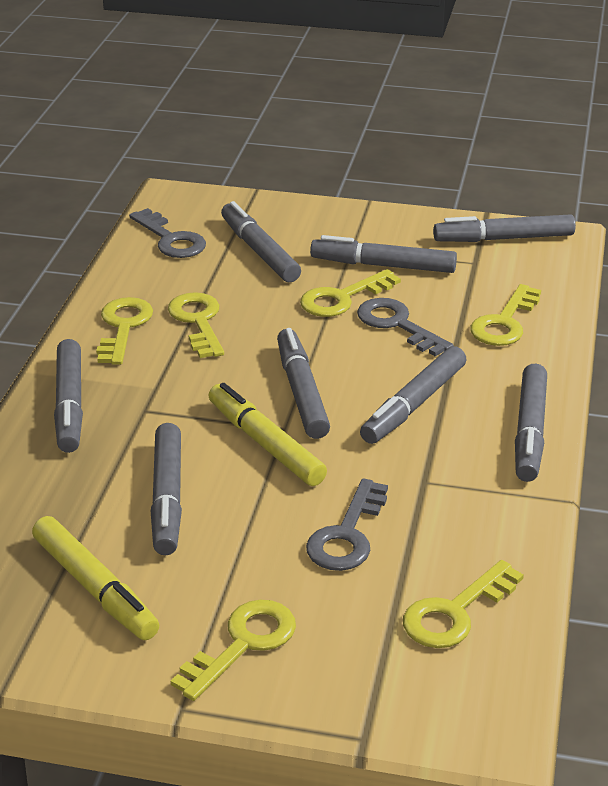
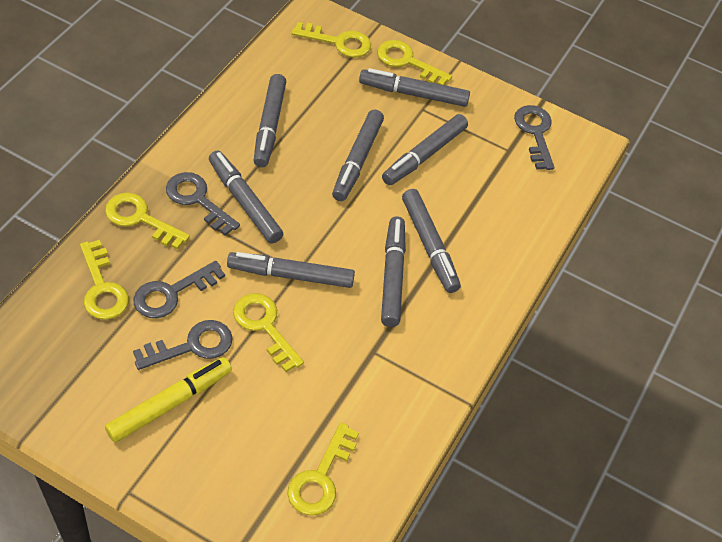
grey key: [129,208,206,258] [306,478,388,571] [357,298,454,357] = 3 -> [133,261,225,318] [133,320,233,370] [166,172,240,236] [514,105,554,170] = 4
yellow marker: [32,516,159,640] [208,383,327,486] = 2 -> [105,357,232,442] = 1

